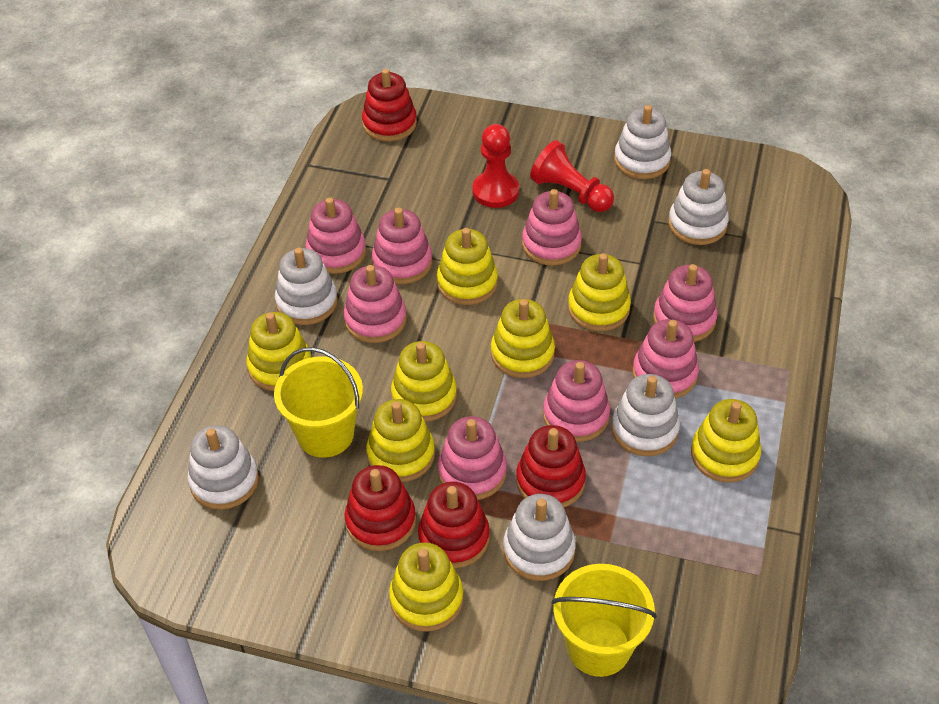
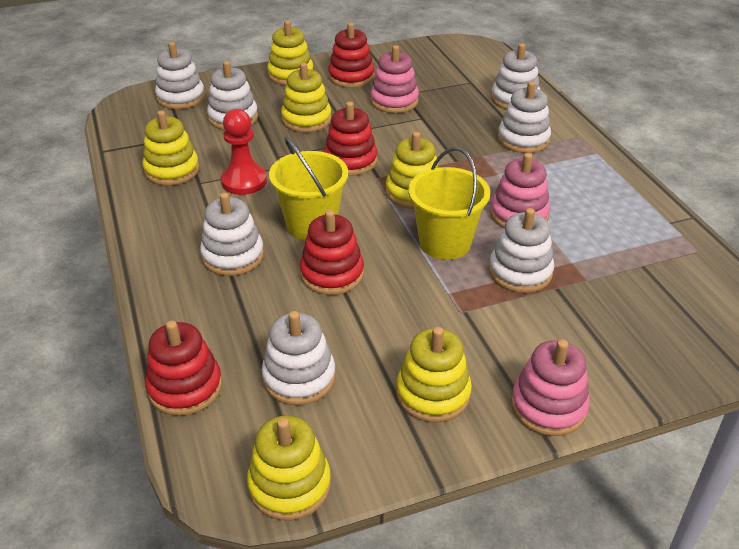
pink stacking toy: [305,197,366,274] [343,265,407,343] [372,208,432,284] [438,416,507,500] [522,189,582,265] [543,360,610,442] [633,319,699,399] [653,264,718,342] = 8 -> [370,45,419,113] [490,153,550,228] [511,339,590,436] = 3
red pawn: [473,124,519,208] [530,140,614,212] = 2 -> [221,109,267,195] = 1
white stacking toy: [188,425,259,510] [275,247,338,325] [503,494,576,581] [611,374,680,456] [614,105,671,179] [668,169,729,245] = 6 -> [155,42,205,109] [200,192,264,276] [207,61,258,130] [261,311,336,405] [489,208,554,293] [491,43,540,110] [498,81,551,153] = 7
yellow stacking toy: [246,312,311,391] [366,399,435,482] [389,543,464,632] [391,341,457,422] [437,228,498,305] [491,299,555,378] [568,253,631,331] [691,399,761,483] = 8 -> [142,110,199,185] [247,415,331,521] [267,20,313,85] [281,63,331,132] [386,132,439,209] [396,327,472,422] = 6

